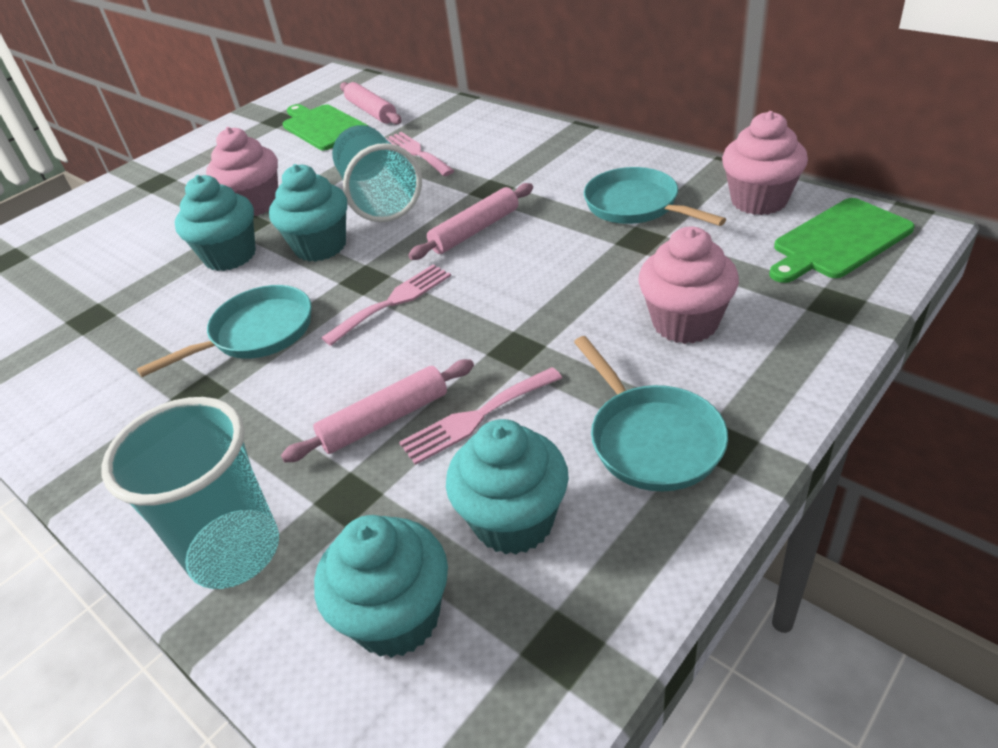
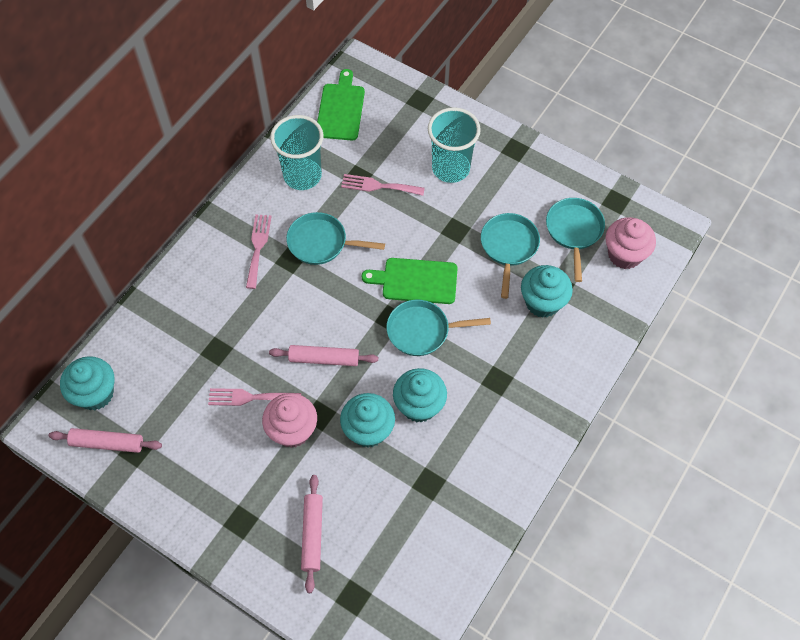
pink cupcake: [206,127,278,216] [638,227,739,344] [722,111,808,215] = 3 -> [262,393,317,448] [605,217,656,269] = 2
turquoise pan: [137,285,312,377] [574,336,728,492] [584,167,726,226] = 3 -> [286,212,385,265] [386,300,491,356] [481,213,540,299] [546,198,605,282] = 4

